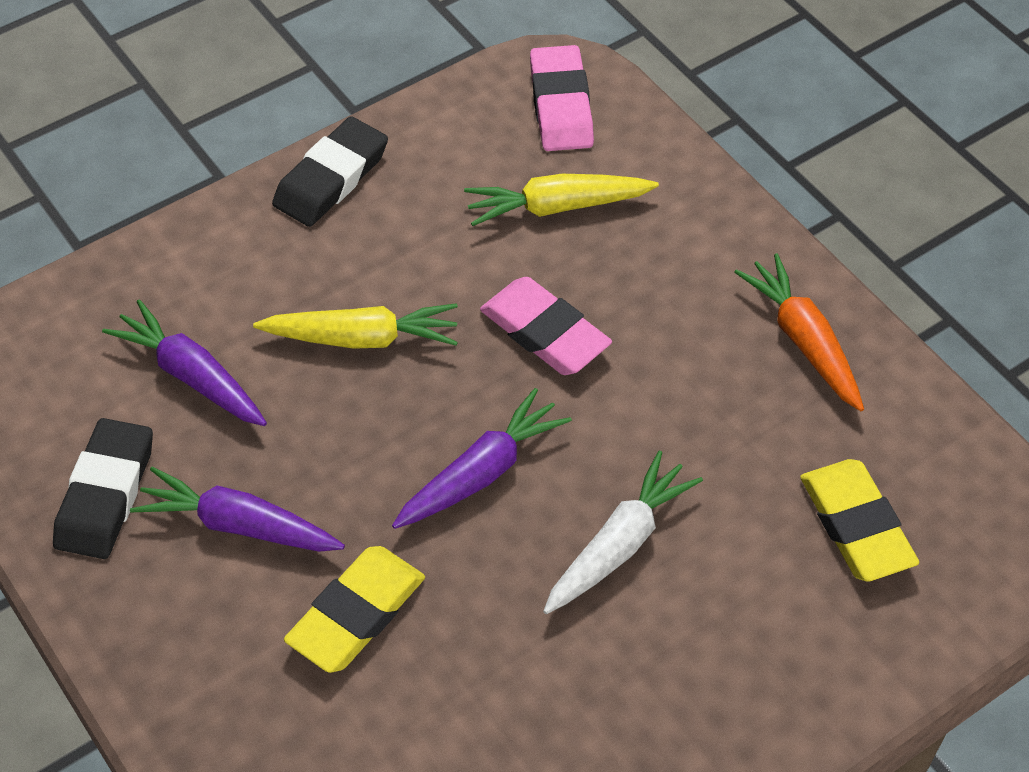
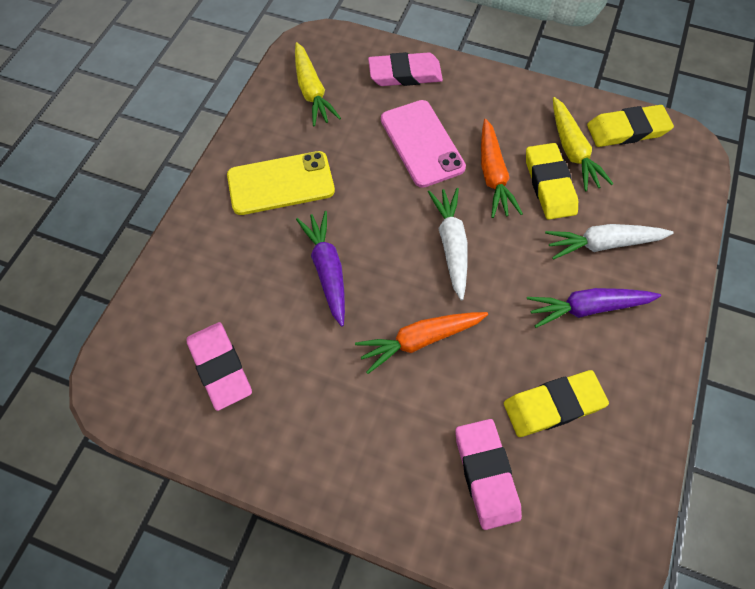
black eraser: [53,418,153,559] [272,116,388,227] = 2 -> none = 0
orange carrot: [734,253,864,412] = 1 -> [355,312,488,374] [481,119,523,218] = 2
pink eraser: [480,277,612,375] [530,45,594,151] = 2 -> [187,322,252,411] [368,52,443,86] [455,419,522,530] = 3
pink phone: none = 0 -> [381,100,466,188] = 1
purple carrot: [102,299,267,426] [130,467,345,552] [392,388,572,529] = 3 -> [296,211,345,327] [527,288,661,328] = 2
white carrot: [543,451,703,614] = 1 -> [428,188,467,300] [545,224,674,259] = 2
yellow eraser: [284,546,425,673] [800,459,919,582] = 2 -> [504,370,609,437] [526,143,578,220] [587,105,674,147] = 3
yellow phone: none = 0 -> [227,151,335,215] = 1

